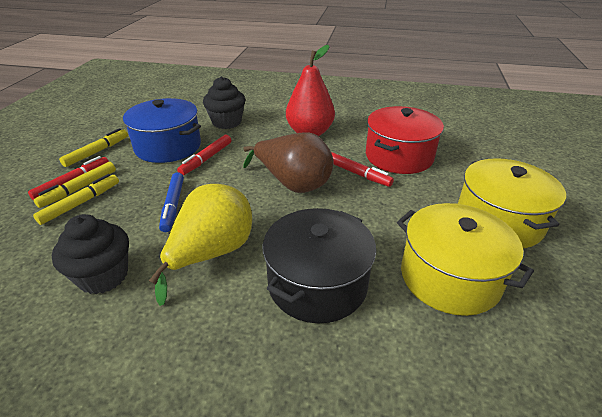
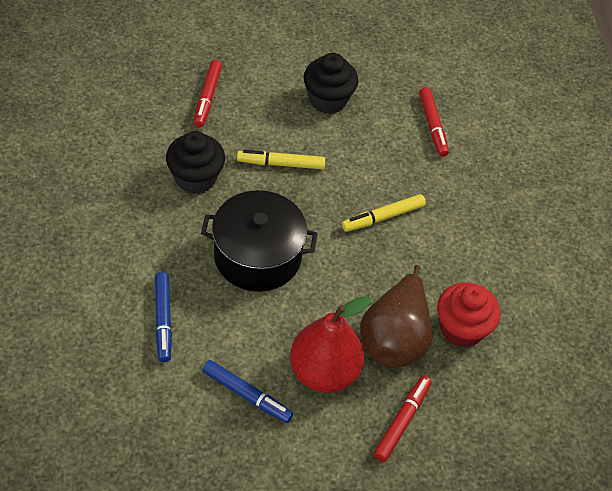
blue marker: [159,172,184,232] = 1 -> [155,272,172,362] [202,360,293,423] = 2
blue pot: [123,98,201,163] = 1 -> none = 0
red cupcake: none = 0 -> [437,282,500,347] = 1
red pot: [366,106,444,174] = 1 -> none = 0
yellow marker: [33,174,119,225] [34,162,116,208] [59,128,128,167] = 3 -> [237,150,325,169] [342,194,426,232] = 2
yellow pear: [149,184,252,306] = 1 -> none = 0
yellow pot: [397,203,534,316] [458,158,566,249] = 2 -> none = 0

